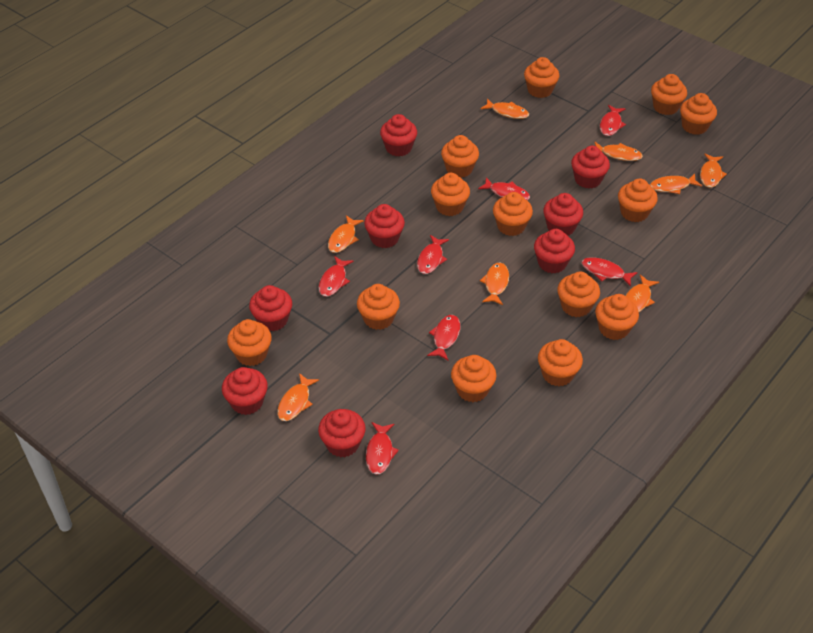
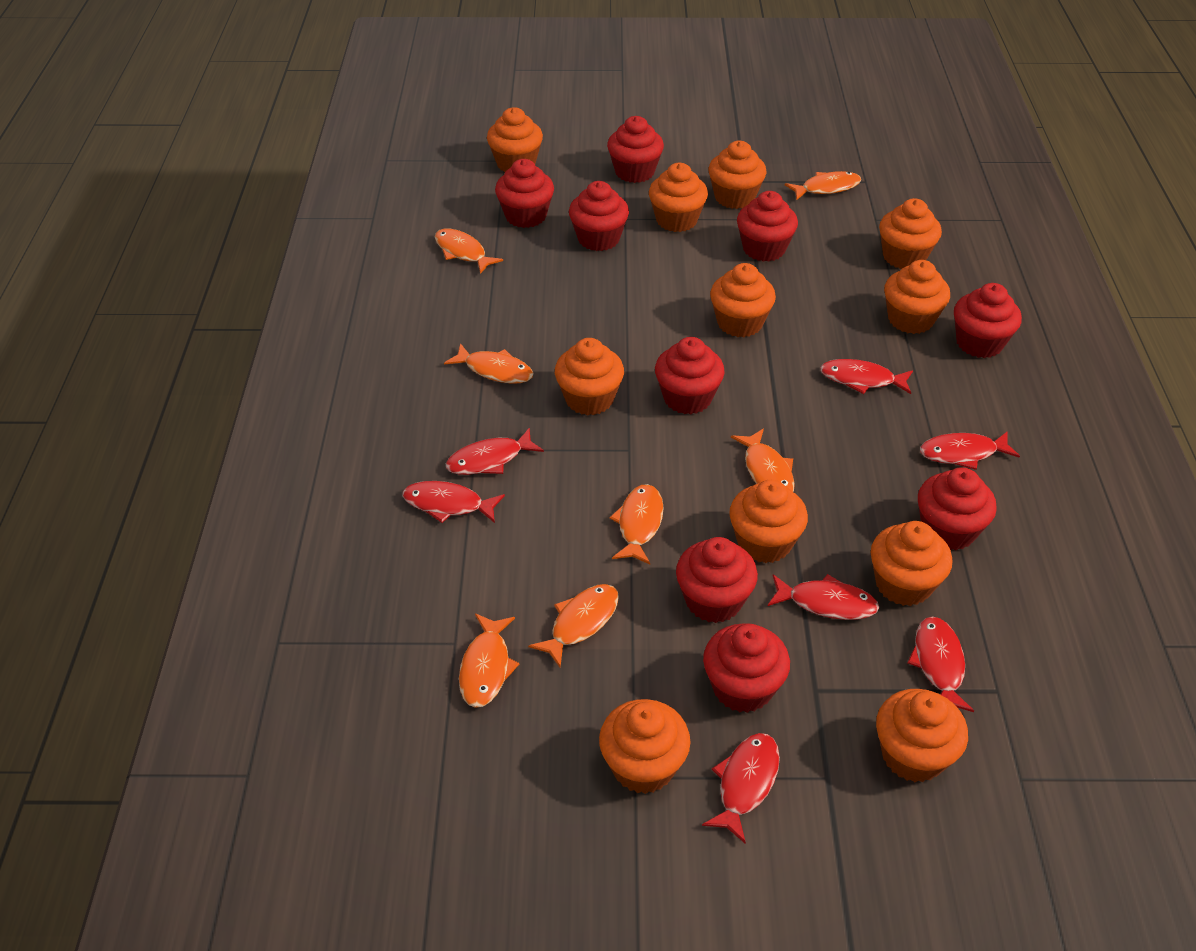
orange cupcake: [227,319,272,366] [357,284,400,330] [431,173,470,216] [441,135,479,178] [451,355,496,402] [493,192,533,236] [524,57,559,98] [538,339,583,386] [557,272,600,317] [595,294,639,340] [618,179,658,222] [651,74,687,115] [680,93,717,135] = 13 -> [487,107,543,172] [555,338,624,415] [599,699,691,794] [649,163,708,232] [708,141,766,209] [710,263,776,338] [729,480,808,563] [871,521,952,606] [876,689,968,782] [879,198,942,269] [884,260,950,334] = 11
orange fish: [277,373,319,421] [328,215,364,253] [480,98,529,119] [480,263,509,305] [595,142,643,161] [625,275,659,312] [650,174,702,194] [700,153,727,188] = 8 -> [435,229,503,274] [444,343,534,384] [459,614,519,708] [528,584,619,667] [609,484,664,565] [731,429,795,492] [785,171,861,200] = 7
red cupcake: [222,367,268,415] [249,285,292,331] [318,409,366,458] [364,204,405,248] [380,114,417,156] [534,229,575,273] [543,193,583,236] [571,146,610,189] = 8 -> [495,159,554,228] [569,181,629,251] [607,116,664,183] [655,337,725,414] [676,537,758,623] [703,623,790,713] [737,191,798,262] [918,467,997,551] [954,283,1022,358] = 9

